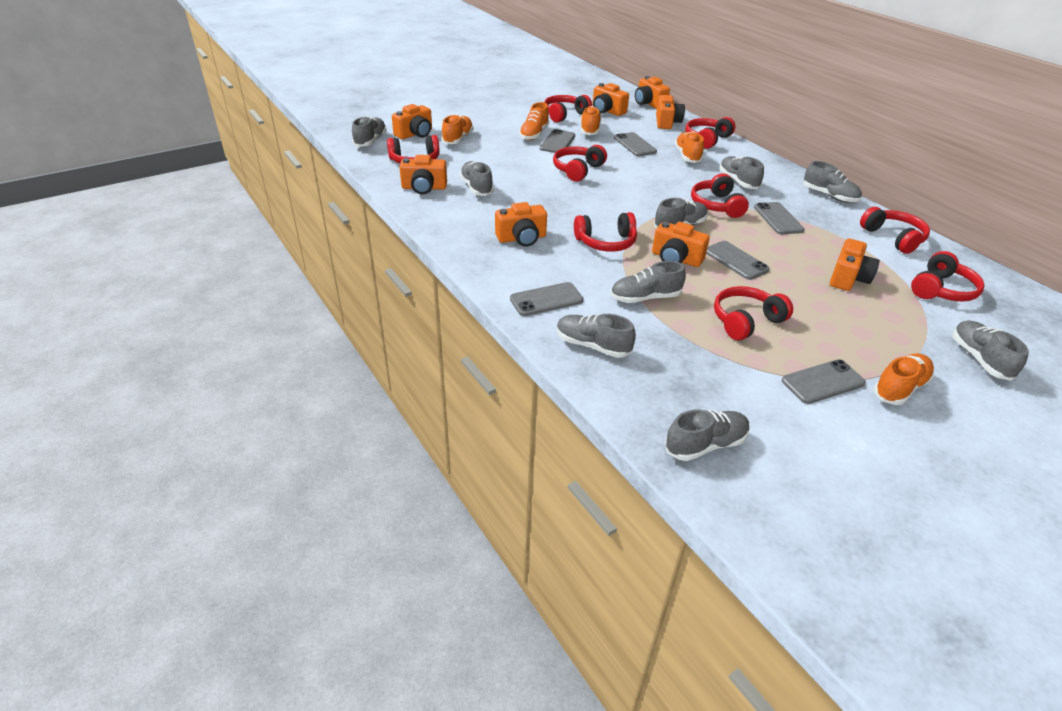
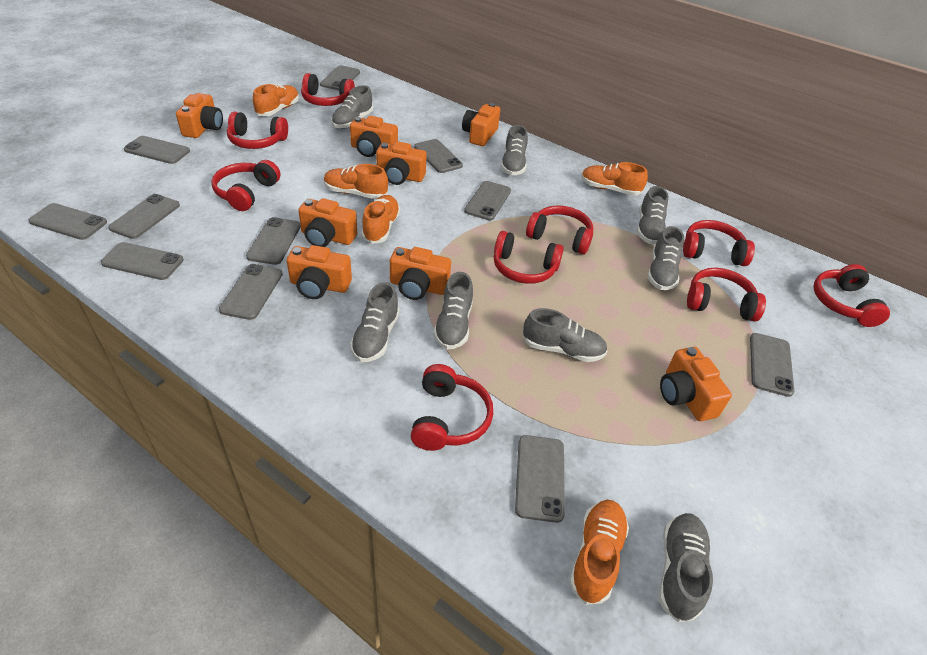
grey phone: [510,282,584,316] [540,129,575,153] [614,132,657,156] [706,241,770,280] [754,202,804,234] [782,359,866,404] = 6 -> [28,203,107,240] [101,242,184,280] [108,194,180,239] [124,136,190,164] [219,264,283,320] [246,217,301,265] [320,66,360,90] [414,139,463,173] [464,181,511,220] [515,435,565,523] [750,333,794,397] = 11
grey shoe: [352,116,387,147] [459,161,494,196] [557,314,636,358] [611,261,686,303] [654,198,708,228] [665,409,750,461] [719,156,764,189] [804,161,862,203] [953,320,1029,381] = 9 -> [331,85,373,129] [350,282,400,362] [434,272,473,349] [501,125,528,175] [522,308,607,362] [637,186,669,244] [647,226,684,290] [659,513,713,622] = 8

